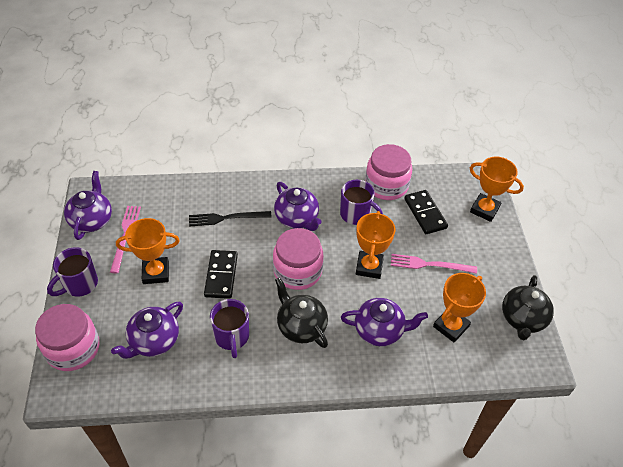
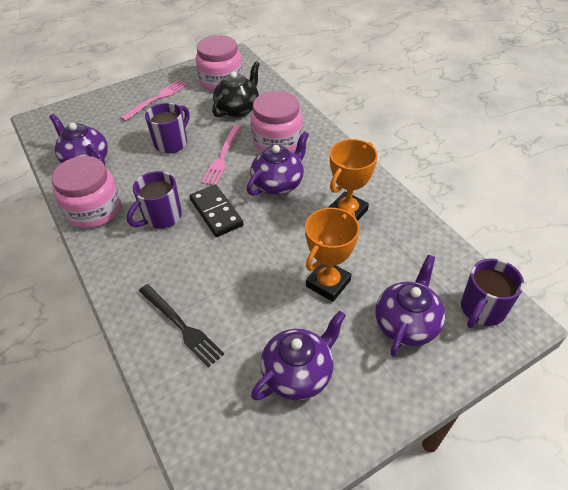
black domino: [204,250,238,299] [404,190,448,234] = 2 -> [189,185,244,237] = 1
black teapot: [275,277,328,348] [502,275,554,340] = 2 -> [212,61,260,117] = 1
orange trophy: [116,218,180,284] [356,211,395,279] [433,273,486,342] [470,157,524,222] = 4 -> [305,208,360,302] [328,139,378,221] = 2

